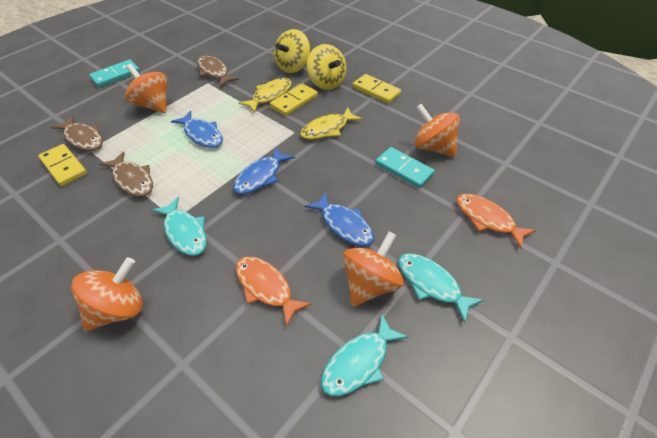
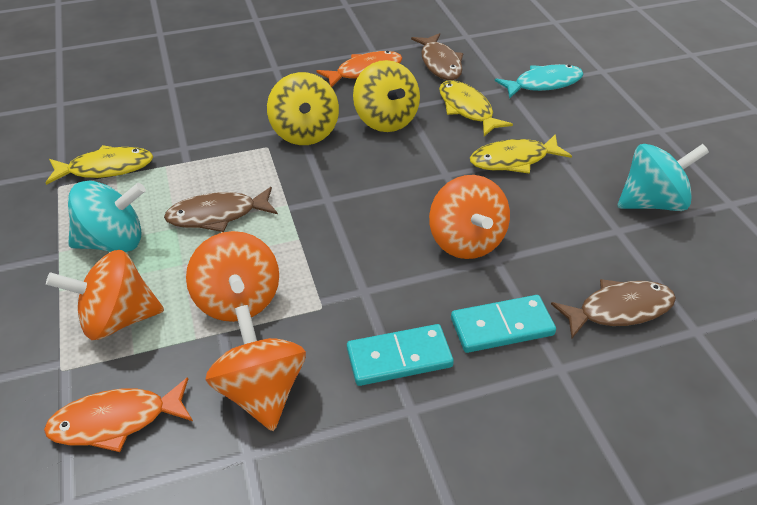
blue fish: [171,111,223,148] [233,147,295,194] [305,192,374,246] = 3 -> none = 0
turquoise fish: [152,197,207,256] [321,314,408,396] [398,253,484,323] = 3 -> [495,64,583,99] = 1
turquoise spinning top: none = 0 -> [68,181,146,252] [618,144,709,211] = 2
yellow domino: [38,144,87,186] [270,83,318,116] [353,74,401,104] = 3 -> none = 0
yellow fish: [239,78,292,113] [300,108,362,140] = 2 -> [46,145,153,185] [439,80,513,136] [470,134,572,174] = 3

